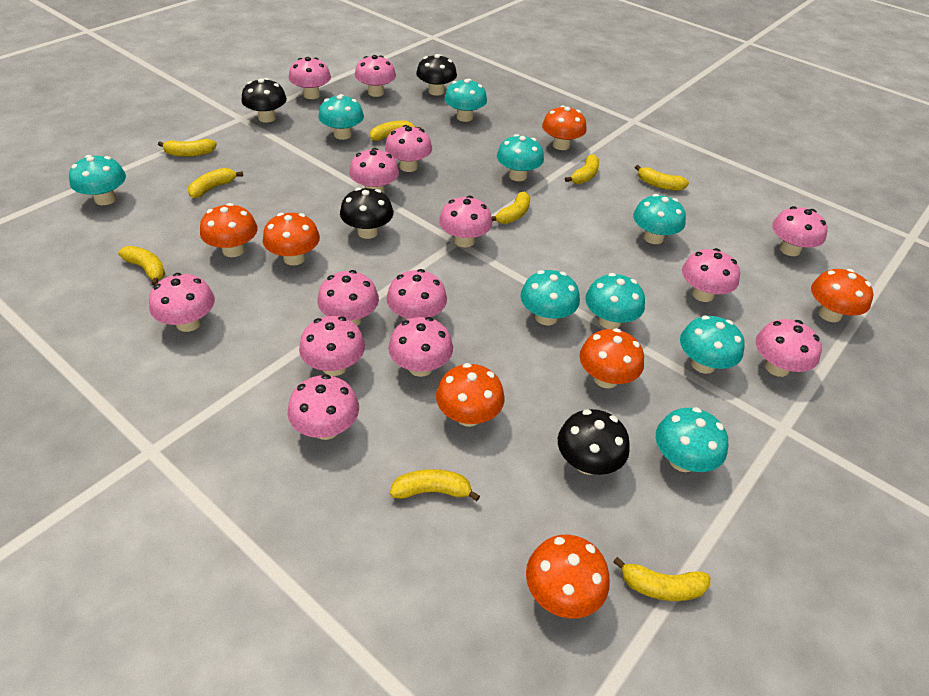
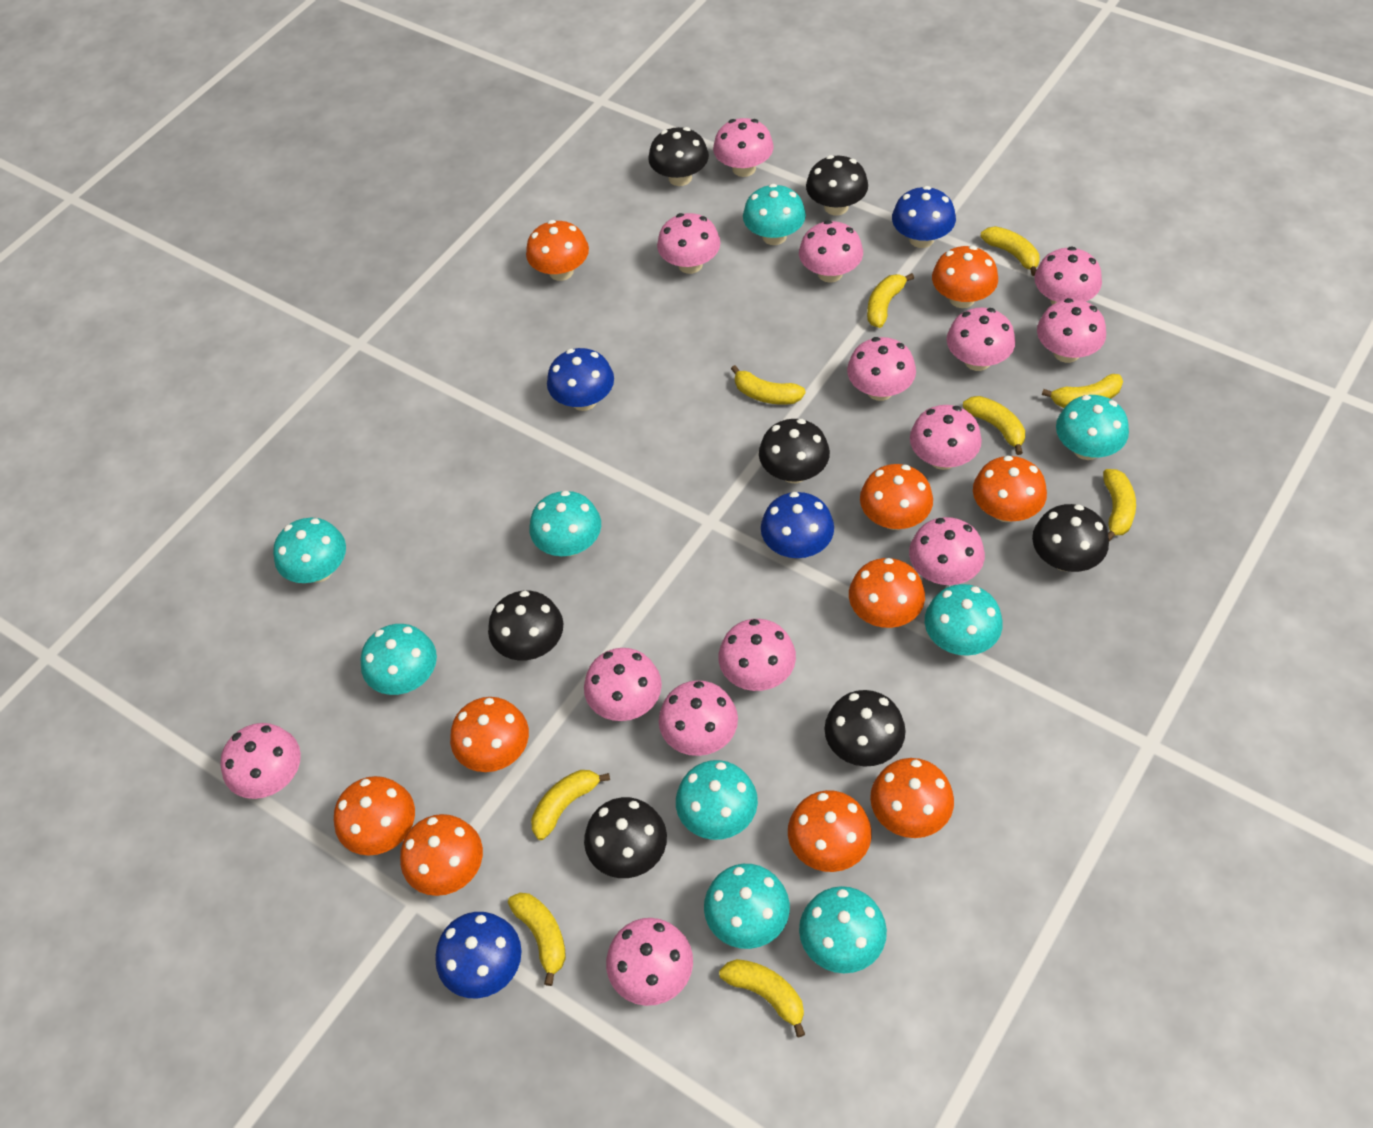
black mushroom: [241,78,287,123] [340,188,394,239] [416,54,457,96] [558,409,630,475] = 4 -> [488,591,563,660] [584,797,667,878] [648,127,709,186] [759,419,830,483] [806,155,868,215] [824,690,906,766] [1032,504,1109,572] = 7
blue mushroom: none = 0 -> [435,912,522,998] [547,348,614,411] [761,492,834,558] [892,186,956,248] = 4
orange mushroom: [200,203,258,257] [263,213,320,265] [436,363,504,427] [526,535,610,618] [542,106,587,150] [579,328,644,388] [811,269,874,322] = 7 -> [334,776,415,856] [400,814,483,896] [450,697,529,772] [526,220,589,281] [788,790,872,872] [849,558,925,628] [860,464,933,530] [870,758,954,838] [932,246,998,308] [973,455,1047,522] = 10

